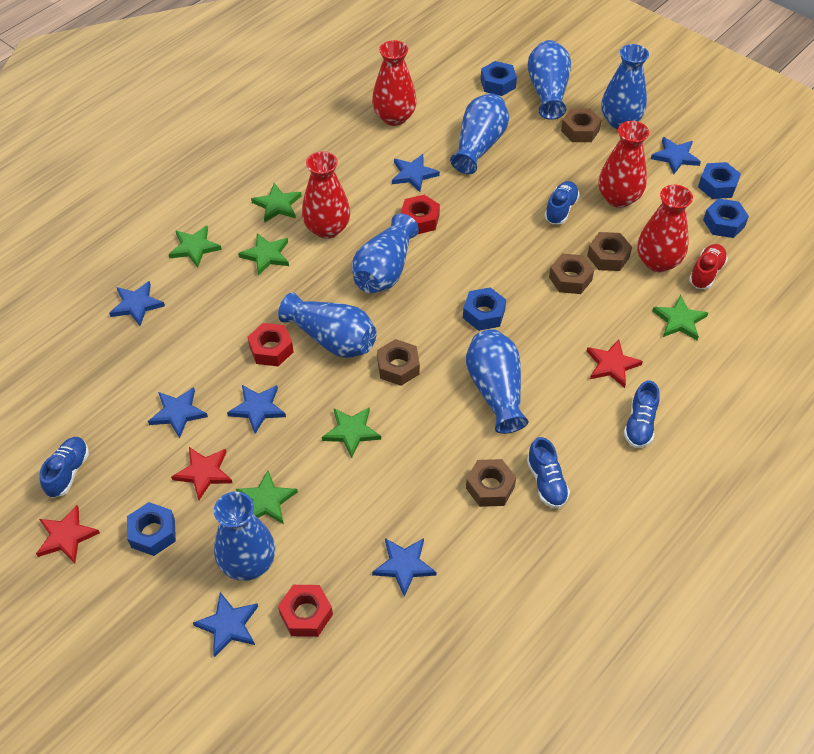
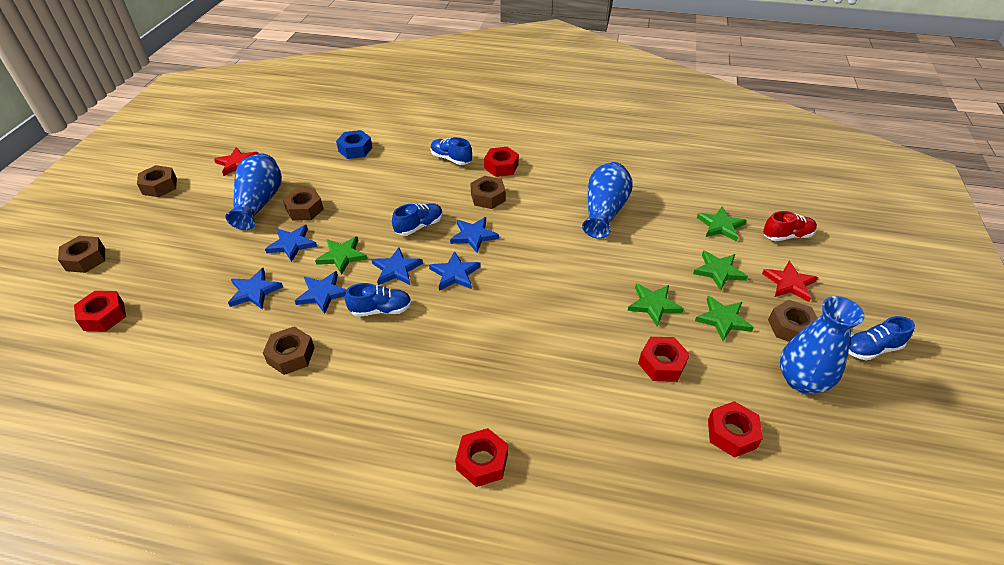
blue nut: [127,502,176,556] [463,287,506,331] [481,61,517,96] [698,162,741,199] [703,198,749,238] = 5 -> [336,130,372,159] = 1
blue star: [109,281,165,326] [148,387,208,439] [193,592,258,657] [227,385,286,434] [372,538,437,597] [392,154,440,192] [651,137,701,174] = 7 -> [228,268,283,309] [265,225,317,262] [295,271,347,314] [371,247,423,285] [429,251,481,291] [450,217,499,253] = 6
blue vase: [214,492,275,581] [278,292,377,358] [352,213,419,293] [450,93,509,174] [466,329,528,434] [527,40,571,120] [601,44,649,129] = 7 -> [226,153,282,230] [582,162,633,239] [780,296,864,393] = 3
brown nut: [377,339,420,386] [466,459,516,507] [549,254,594,294] [561,108,601,142] [587,232,632,271] = 5 -> [58,236,105,273] [137,165,177,197] [263,326,315,375] [283,188,324,221] [470,176,506,209] [768,300,817,342] = 6
green star: [169,226,222,267] [236,471,298,524] [238,233,289,276] [251,183,302,222] [322,407,381,458] [652,295,708,340] = 6 -> [315,236,368,275] [628,284,684,326] [693,250,748,291] [695,296,754,341] [697,207,747,242] = 5
red nut: [248,323,294,367] [278,585,333,637] [401,195,440,234] = 3 -> [74,291,126,332] [455,428,508,487] [484,147,519,177] [638,337,690,382] [708,401,763,458] = 5
red star: [36,505,100,563] [171,447,232,500] [587,339,643,388] = 3 -> [214,147,259,176] [762,261,818,302] = 2
red vase: [302,151,350,239] [372,40,417,126] [598,121,649,208] [637,185,693,272] = 4 -> none = 0

